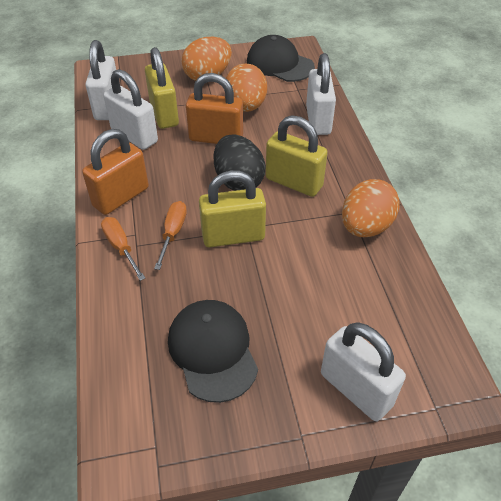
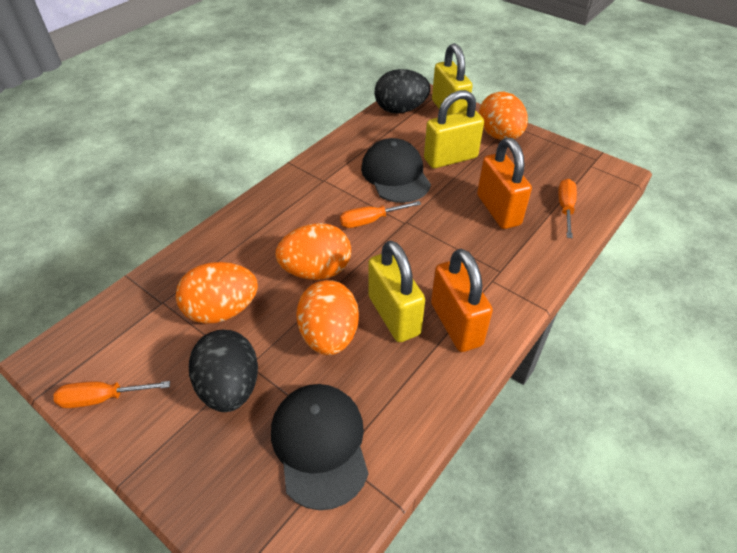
black egg: [214,134,266,191] = 1 -> [189,330,258,412] [375,69,430,114] = 2
orange egg: [182,37,232,81] [226,63,267,112] [342,179,400,237] = 3 -> [176,262,258,324] [275,223,351,280] [297,280,359,355] [479,92,528,140] = 4
orange screwdriver: [101,217,145,281] [154,201,187,270] = 2 -> [54,381,170,408] [340,201,421,228] [558,179,577,238] = 3
white padlock: [86,40,116,120] [104,69,158,150] [306,53,336,135] [321,323,406,421] = 4 -> none = 0

